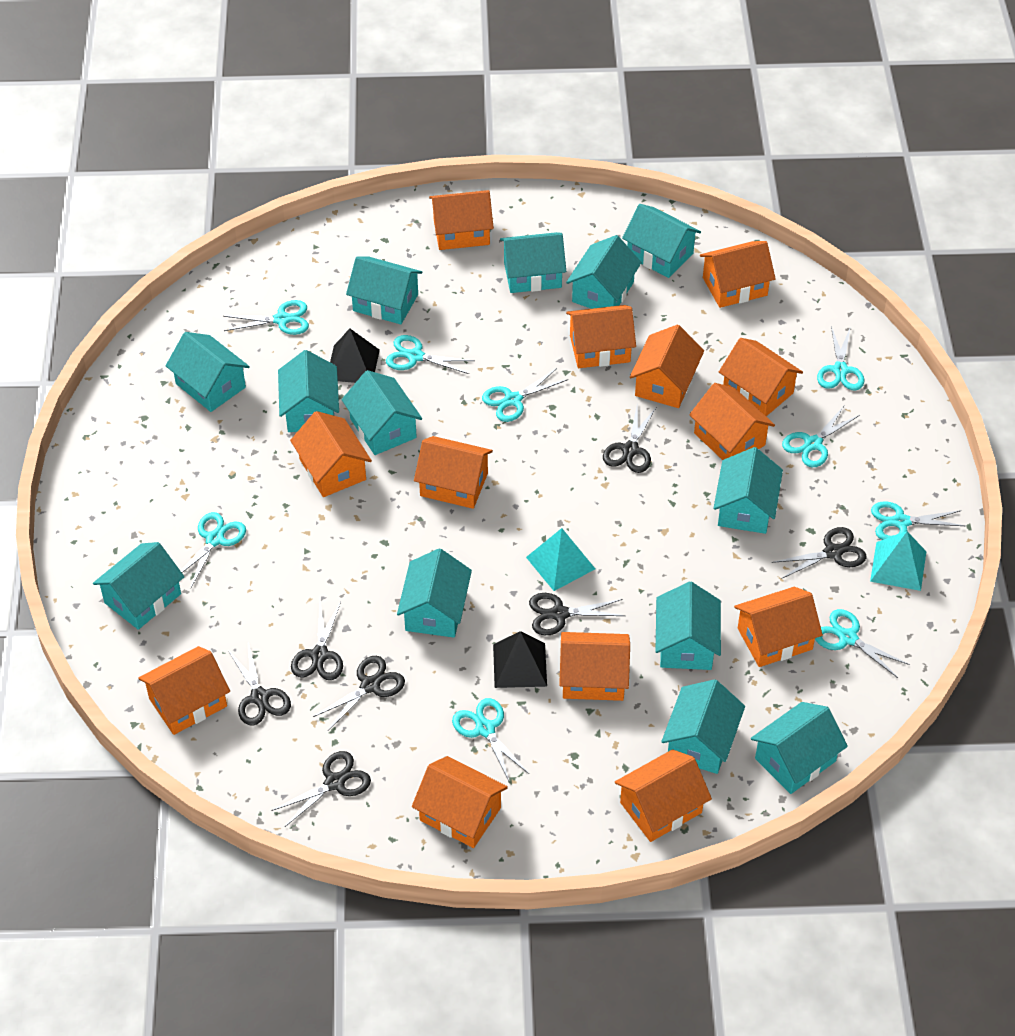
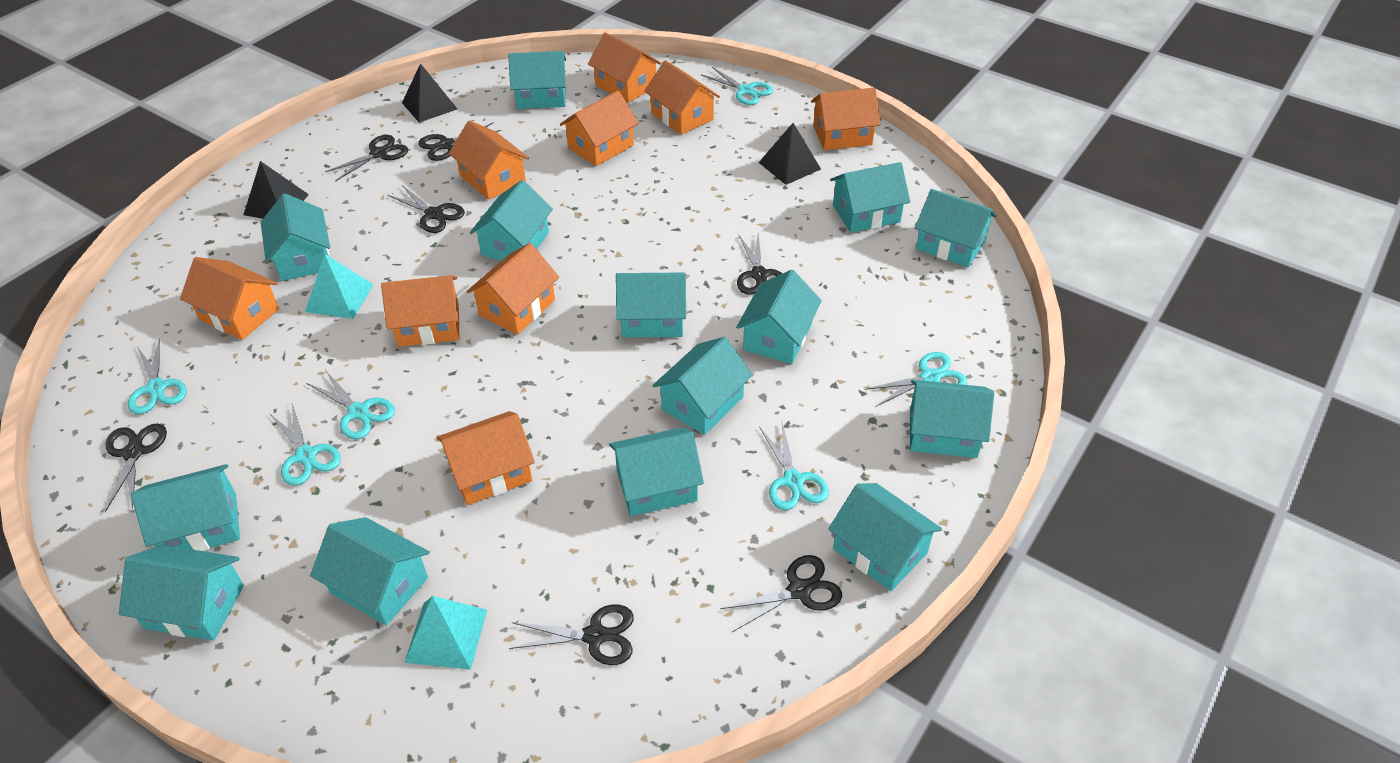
black pyramid: [330,328,380,383] [493,631,547,688] = 2 -> [243,161,309,219] [402,63,457,123] [759,123,821,185] = 3
orange house: [138,646,230,735] [290,411,372,497] [412,756,508,848] [414,436,493,509] [429,190,494,250] [559,632,630,701] [566,305,636,368] [615,749,712,842] [630,325,704,408] [689,383,775,460] [700,241,776,308] [719,338,803,416] [734,587,823,667] = 13 -> [180,257,279,340] [381,275,459,347] [437,411,535,505] [449,120,529,200] [466,243,559,334] [560,91,639,166] [588,32,661,103] [645,60,720,135] [811,88,880,150] = 9
turquoise house: [93,542,184,630] [166,332,250,412] [278,350,339,432] [342,370,422,455] [346,256,422,325] [397,548,472,638] [500,232,566,293] [566,235,642,309] [622,204,701,278] [655,582,721,670] [661,679,745,774] [713,447,783,534] [751,702,848,794] = 13 -> [119,545,244,641] [131,464,240,551] [261,193,330,281] [310,517,429,625] [470,180,553,261] [508,51,566,109] [609,427,704,516] [616,272,686,338] [653,337,752,435] [736,270,822,364] [828,483,942,591] [830,162,910,233] [910,380,994,458] [915,189,997,267] = 14
turquoise scissors: [181,512,246,587] [223,300,309,335] [386,335,475,374] [452,698,529,783] [482,368,568,422] [782,406,860,467] [815,609,910,678] [817,326,864,390] [871,501,965,540] = 9 -> [128,338,187,414] [269,404,341,486] [306,371,395,439] [702,67,773,105] [759,423,829,510] [865,352,967,406] = 6

